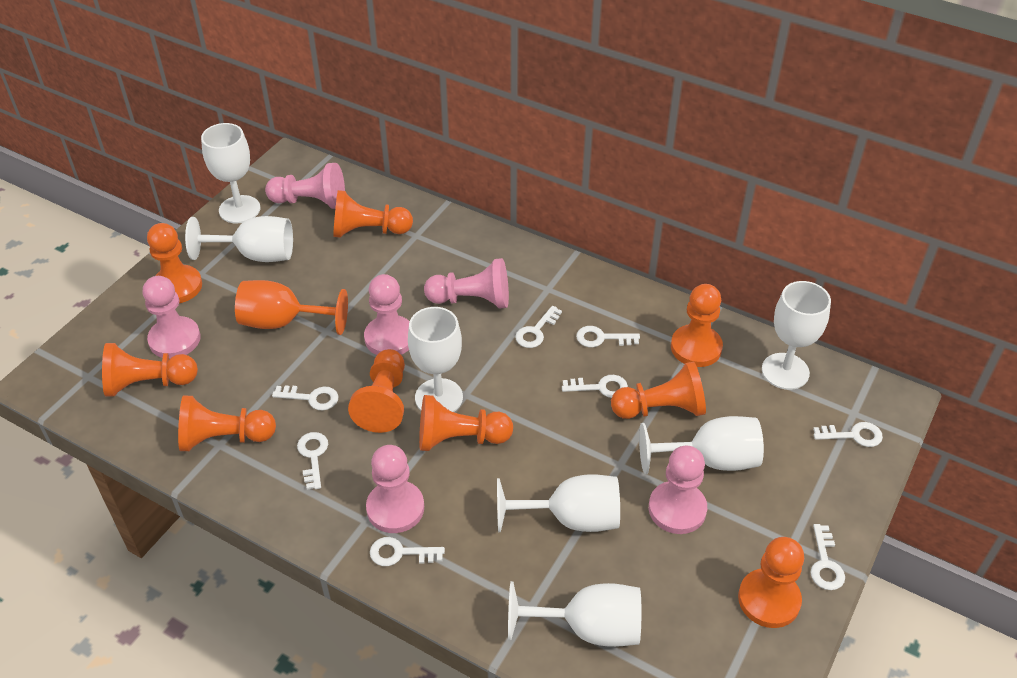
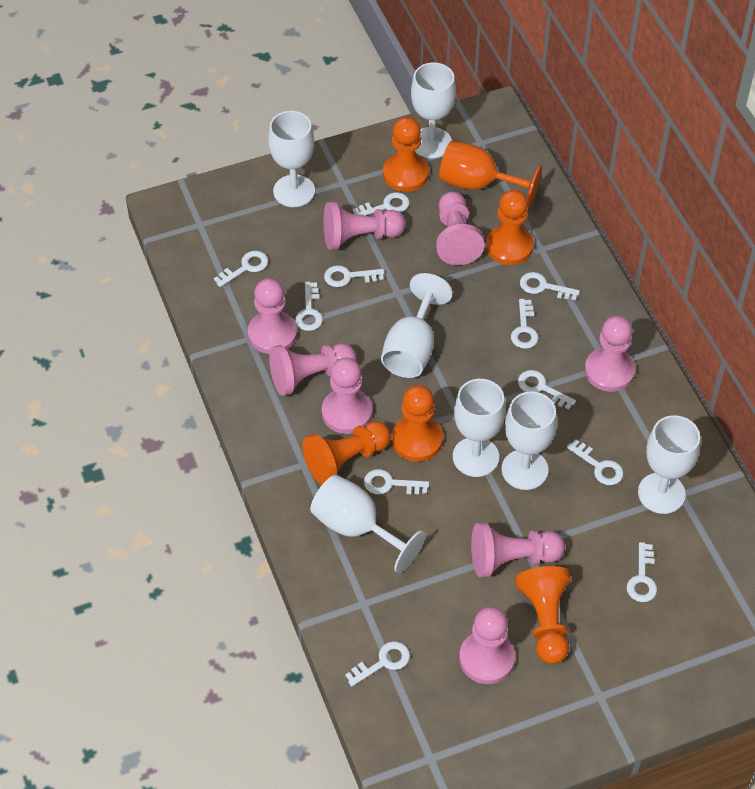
orange pawn: [102,343,198,396] [147,223,202,303] [178,395,276,451] [333,190,413,238] [348,349,405,433] [419,395,513,451] [611,361,706,419] [671,284,723,367] [738,537,804,628] = 9 -> [302,421,391,485] [383,117,429,192] [392,385,443,462] [486,190,534,265] [515,566,571,664] = 5
pink pawn: [142,276,201,359] [265,163,345,209] [364,274,410,355] [366,445,424,533] [424,258,509,309] [649,446,707,534] = 6 -> [248,278,297,354] [269,343,357,396] [322,358,372,434] [324,202,405,250] [436,192,485,265] [459,607,515,684] [471,523,565,577] [585,316,635,392] = 8
white key: [272,385,338,411] [297,432,328,489] [370,537,445,566] [515,306,562,348] [562,375,628,398] [576,326,640,347] [810,524,845,590] [813,422,883,447] = 8 -> [214,251,268,287] [295,282,323,331] [324,265,384,287] [345,641,410,686] [353,192,410,216] [364,469,429,494] [511,299,538,349] [518,370,576,409] [520,272,580,300] [567,439,623,485] [627,542,657,602] = 11

